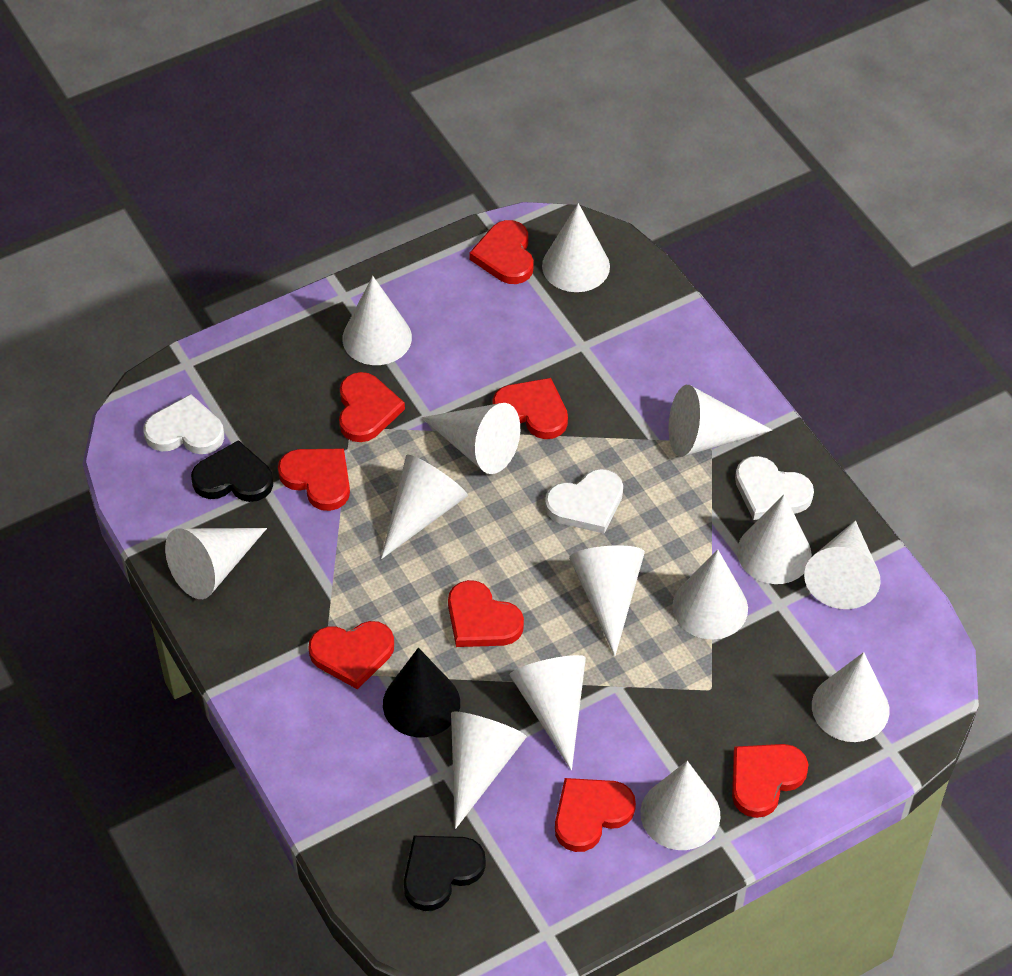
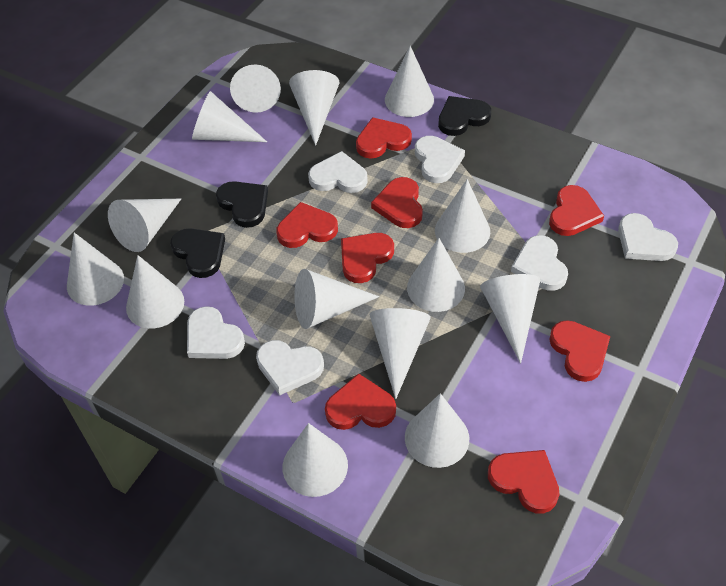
black cone: [383,648,460,737] = 1 -> none = 0
black heart: [191,440,273,502] [404,836,486,911] = 2 -> [170,228,225,278] [216,181,268,228] [438,96,491,136] = 3
white heart: [144,394,224,454] [545,469,623,534] [735,456,814,520] = 3 -> [187,306,245,359] [256,340,324,395] [308,151,368,193] [415,136,465,183] [511,235,568,291] [618,213,678,261] = 6

